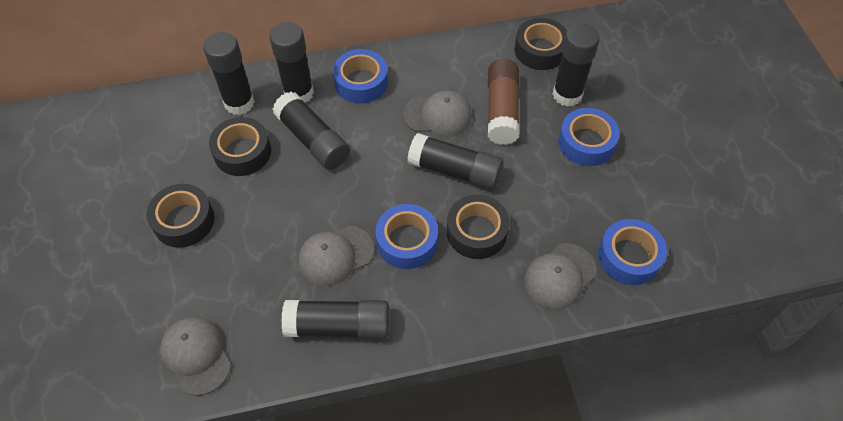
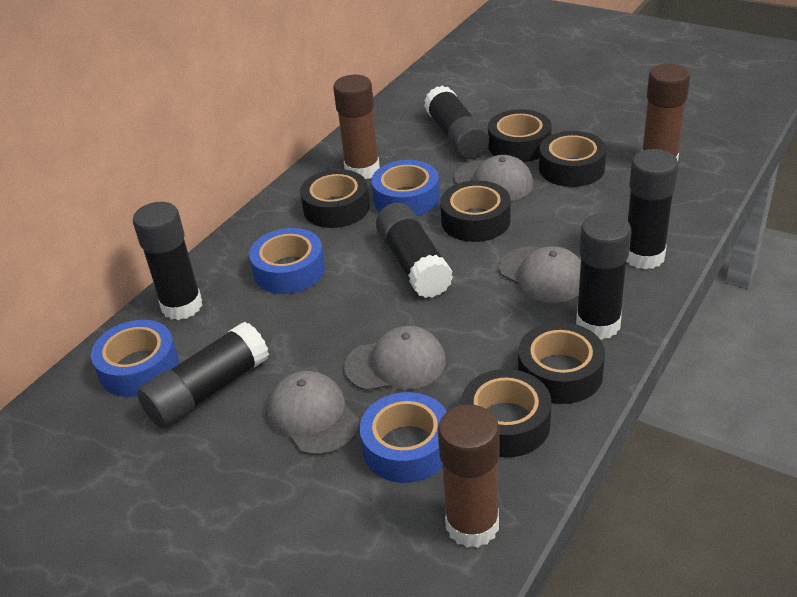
black tape: [146,184,214,248] [209,117,271,176] [447,195,509,259] [515,18,567,70] = 4 -> [300,169,370,228] [440,180,511,242] [461,369,552,457] [488,109,552,162] [518,322,605,404] [539,131,606,187] = 6
brown glue stick: [488,59,519,145] = 1 -> [333,75,380,179] [438,404,500,548] [642,64,690,161] = 3

